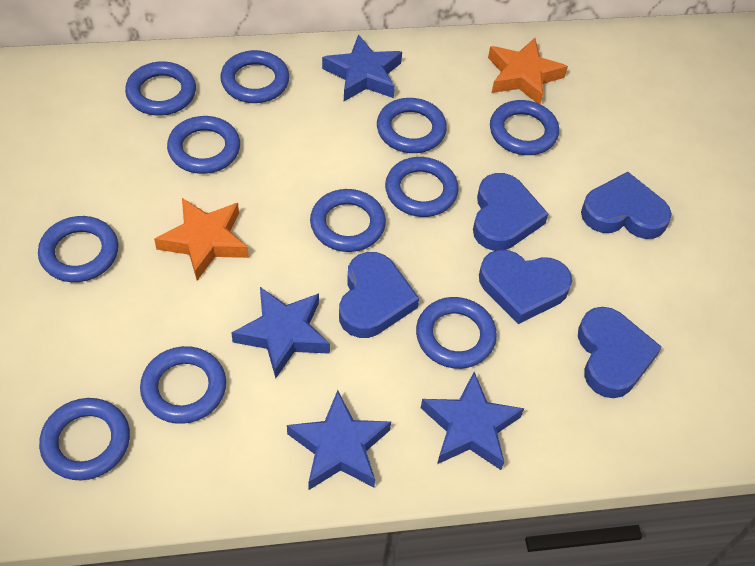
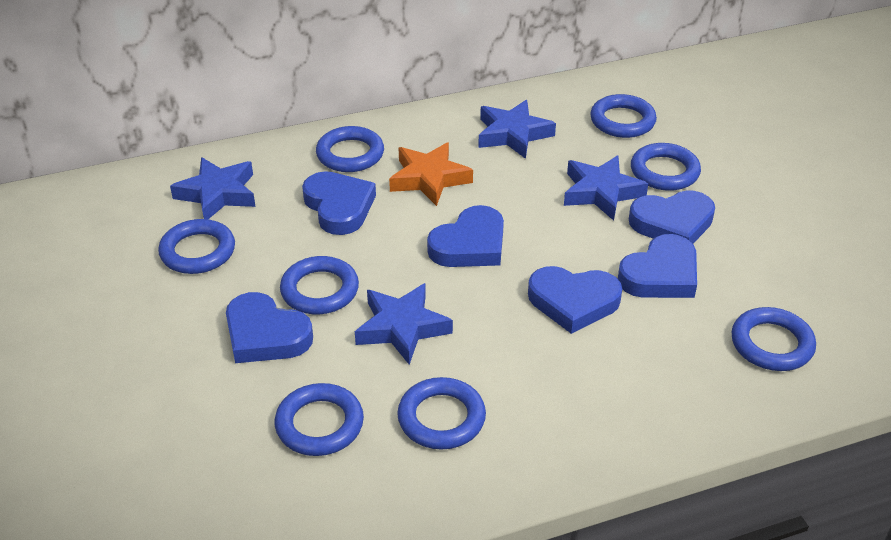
blue heart: [339,252,419,338] [473,173,548,251] [479,250,572,324] [578,307,662,398] [581,172,672,239] = 5 -> [226,292,313,363] [302,171,376,235] [427,205,504,267] [528,266,622,334] [618,234,697,298] [629,190,715,244] = 6
blue ring: [38,216,118,282] [39,398,130,480] [125,61,196,116] [140,346,226,424] [167,116,240,174] [220,50,289,103] [310,189,386,252] [377,98,447,153] [385,157,459,217] [416,297,497,369] [490,100,559,155] = 11 -> [158,219,235,274] [275,383,364,456] [280,256,359,314] [316,126,384,172] [397,377,486,450] [590,94,657,138] [631,143,701,191] [732,307,816,371] = 8
orange star: [154,198,249,280] [488,38,568,104] = 2 -> [389,143,473,206] = 1

